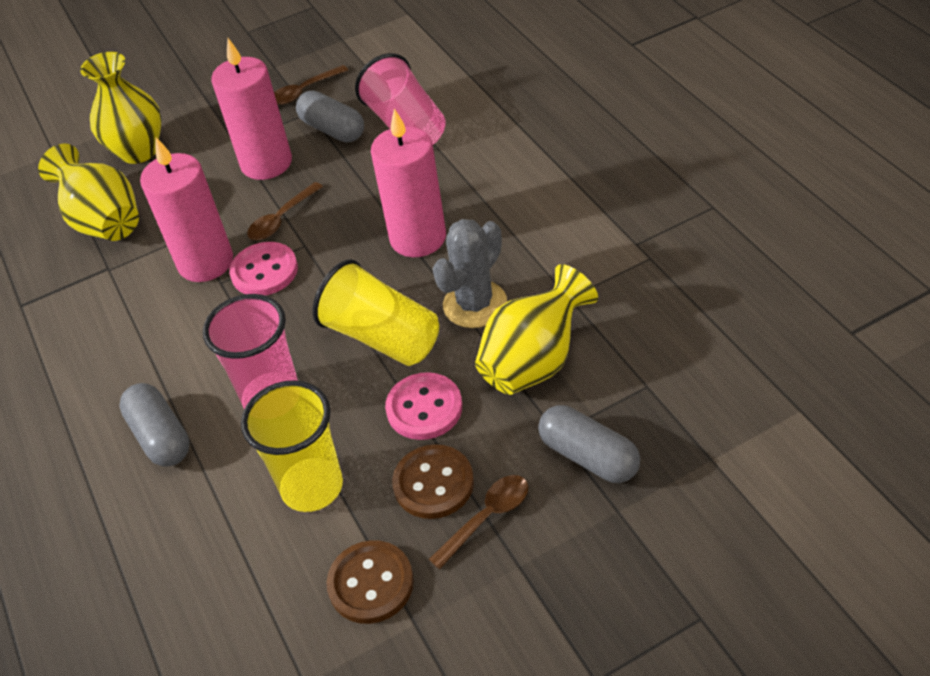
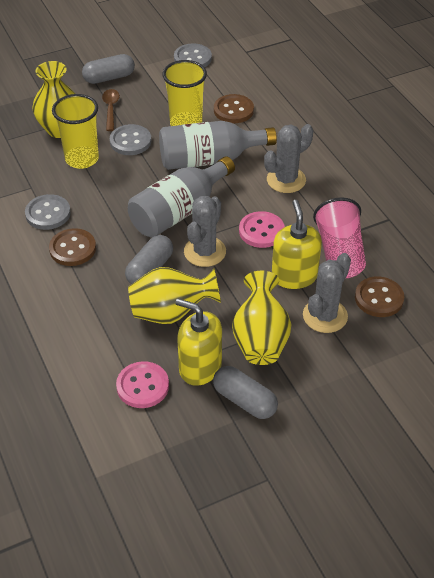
brown button: [326,540,414,624] [392,444,474,519] = 2 -> [49,228,96,266] [214,94,254,123] [355,277,404,317] = 3
brown spoon: [247,182,323,240] [274,65,348,105] [428,475,528,569] = 3 -> [102,89,120,131] = 1
grey bottle: none = 0 -> [128,156,235,238] [159,121,277,170] = 2
grey button: none = 0 -> [25,194,71,230] [110,124,151,155] [174,44,212,67] = 3
grey cactus: [433,219,507,328] = 1 -> [184,196,226,267] [264,124,313,193] [303,253,351,333] = 3
pink candle: [140,137,233,282] [211,38,292,180] [371,109,446,257] = 3 -> none = 0
pink cup: [203,294,298,409] [355,53,446,145] = 2 -> [313,198,366,278] = 1
yellow soap dispenser: none = 0 -> [175,299,222,386] [272,200,322,289] = 2

